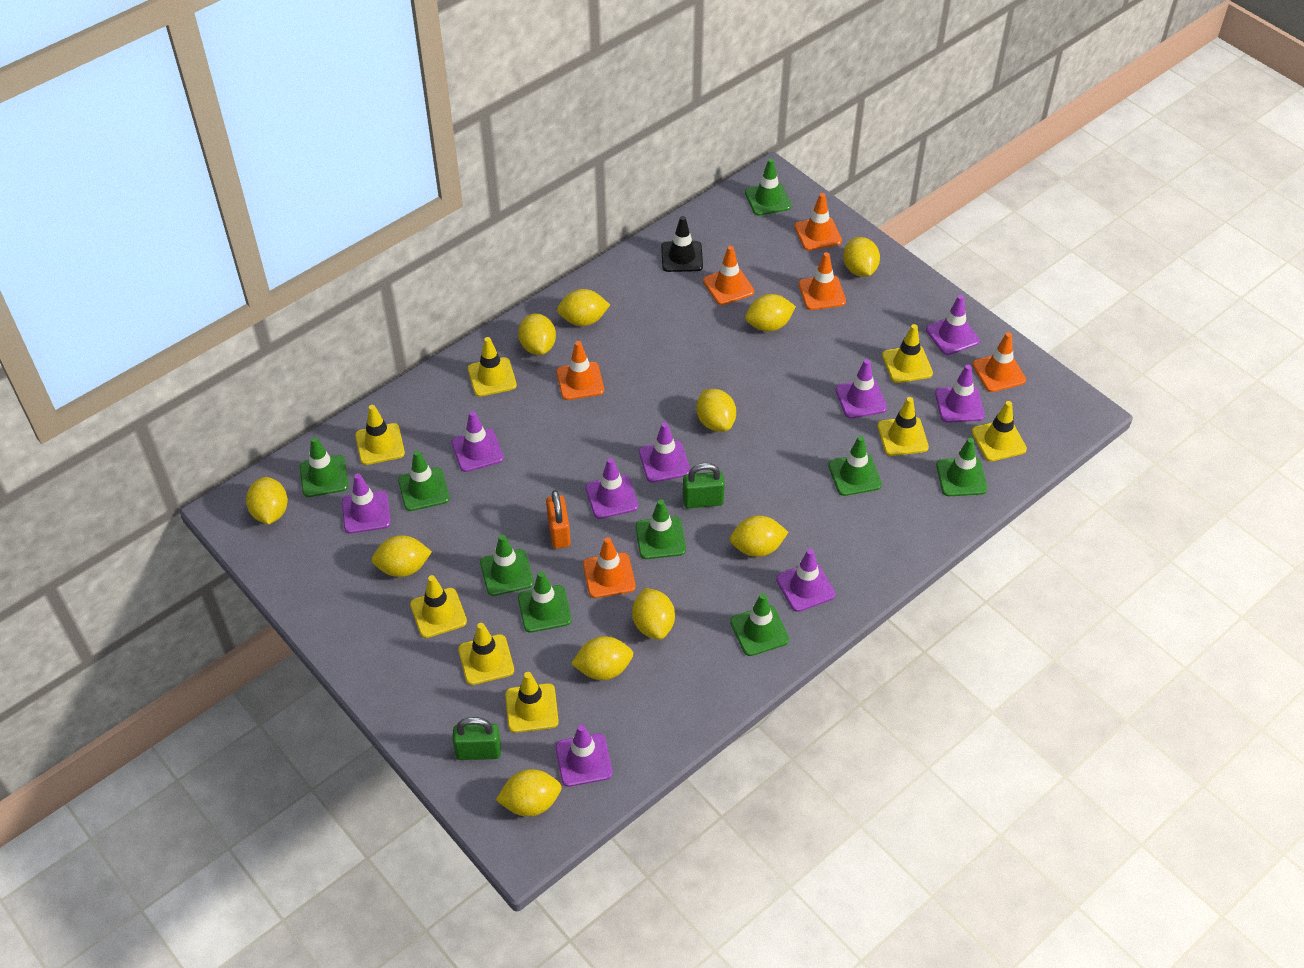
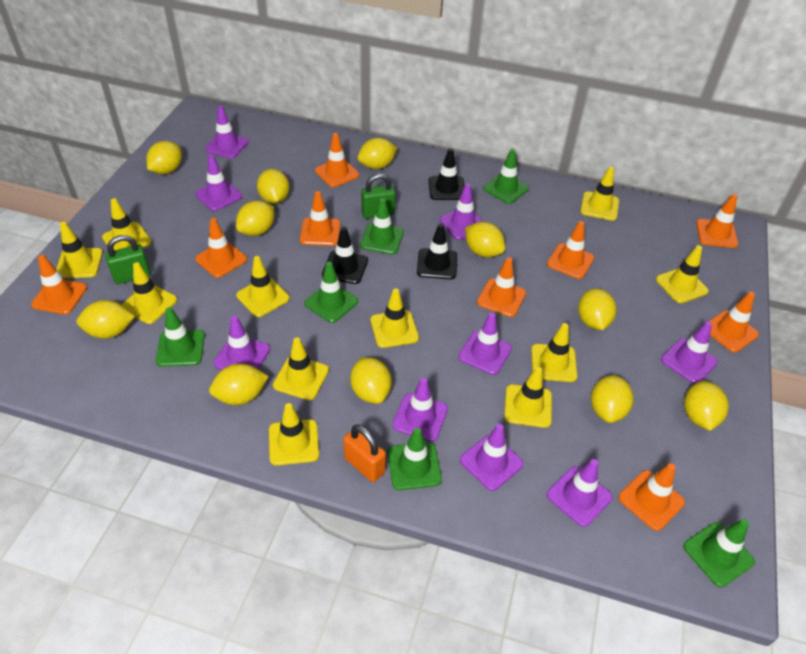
black traffic cone: [661,216,703,272] = 1 -> [322,226,368,284] [417,223,457,279] [429,148,464,200] = 3
green traffic cone: [300,437,348,497] [398,450,450,511] [480,534,534,596] [518,571,571,633] [636,499,686,559] [730,593,789,656] [745,159,792,216] [828,436,882,496] [936,438,987,496] = 9 -> [156,307,205,367] [304,262,358,323] [360,198,404,254] [388,428,442,490] [483,149,529,204] [683,519,755,587] = 6
orange traffic cone: [556,341,604,400] [583,537,636,598] [703,246,754,305] [794,193,842,251] [798,252,846,310] [972,332,1026,392] = 6 -> [31,255,87,315] [195,218,247,278] [300,191,340,246] [315,133,359,187] [477,257,526,317] [547,221,594,279] [619,463,685,531] [696,194,738,248] [709,292,759,352] = 9
yellow traffic cone: [355,405,405,465] [410,575,467,638] [458,623,514,685] [468,337,517,397] [505,672,559,733] [877,397,929,456] [882,324,933,383] [972,401,1027,461] = 8 -> [56,222,103,278] [102,198,151,250] [122,262,177,324] [236,256,290,317] [269,403,319,466] [273,337,329,400] [370,288,419,348] [504,367,552,428] [531,323,577,382] [580,166,619,221] [656,245,709,303] = 11

